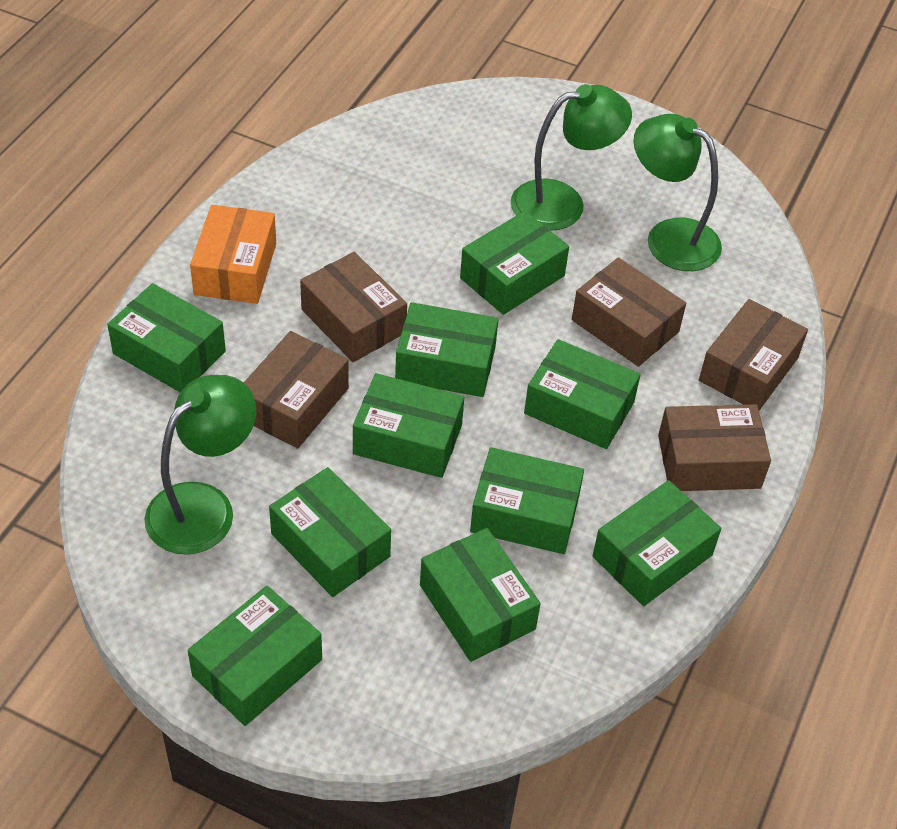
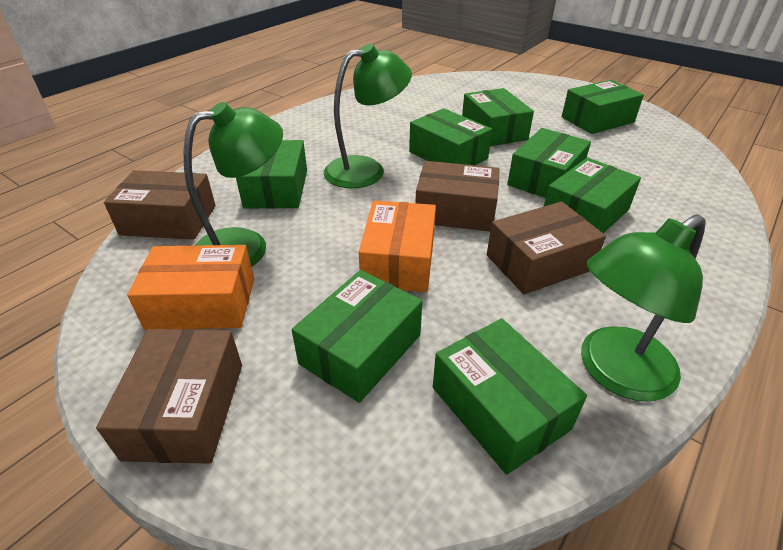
brown box: [244,331,349,449] [300,252,407,362] [572,257,686,367] [658,404,771,491] [699,299,808,410] = 5 -> [96,329,242,464] [104,170,216,239] [415,161,500,232] [487,201,606,294] = 4
green box: [107,283,226,393] [188,586,322,726] [269,467,391,597] [353,373,464,478] [395,302,499,397] [420,528,541,662] [460,211,569,315] [470,447,584,554] [524,339,641,449] [593,480,721,606] = 10 -> [236,140,307,209] [292,270,422,403] [409,108,492,165] [433,318,587,475] [462,88,534,146] [507,128,591,198] [544,158,641,233] [562,80,644,134] = 8
orange box: [190,205,276,304] = 1 -> [127,245,254,330] [358,200,436,292] = 2

